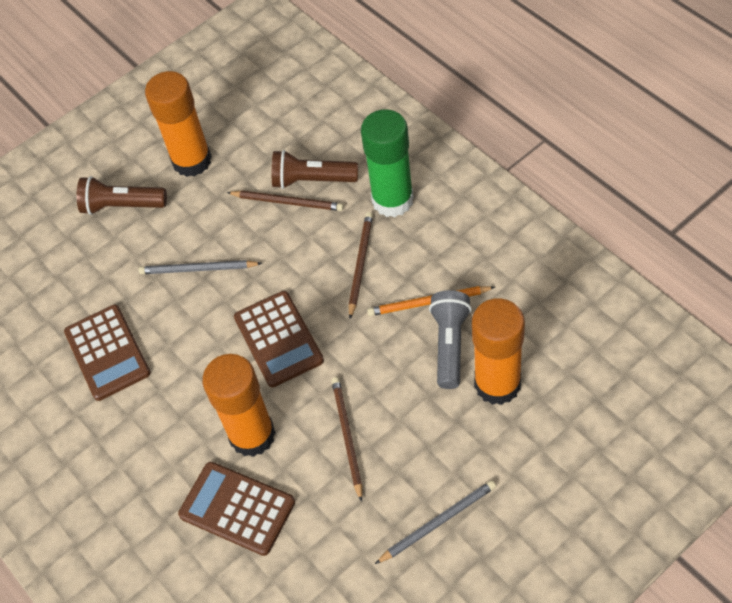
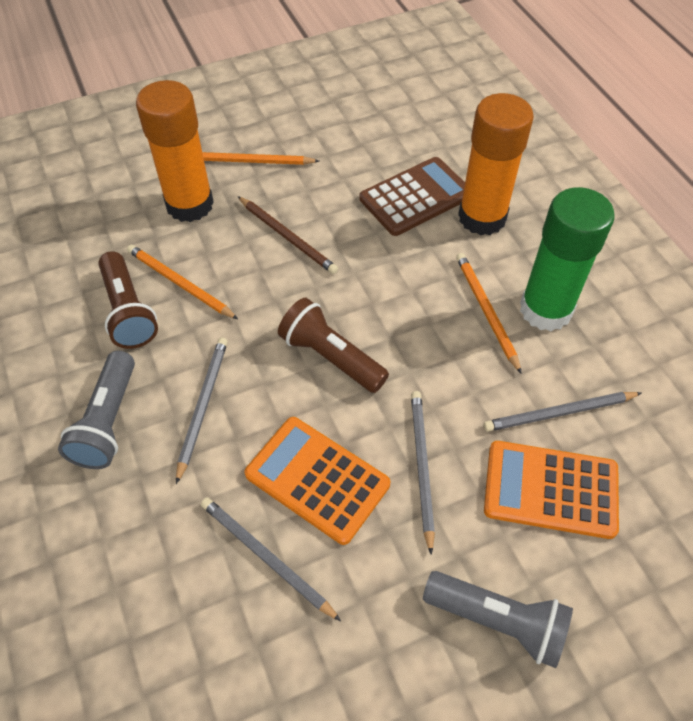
brown calculator: [64,305,151,401] [178,462,295,556] [234,291,324,387] = 3 -> [360,157,465,236] = 1
brown pencil: [227,190,344,211] [331,377,362,502] [348,212,373,319] = 3 -> [237,196,338,274] = 1
grey flashlight: [429,290,471,389] = 1 -> [58,351,135,469] [423,571,573,668] = 2
grey pencil: [139,260,262,274] [375,480,496,564] = 2 -> [176,338,228,484] [201,497,341,621] [411,391,435,555] [484,392,642,432] = 4
orange calculator: none = 0 -> [244,417,390,545] [484,441,619,539] = 2
orange glue stick: [145,71,212,177] [202,354,276,457] [472,298,525,405] = 3 -> [136,80,214,222] [458,93,534,235] = 2
orange pencil: [367,286,495,316] = 1 -> [127,245,238,319] [202,152,319,165] [456,253,522,374] = 3

